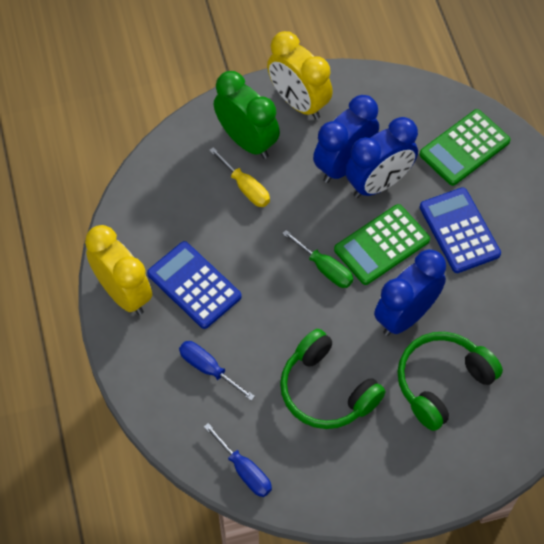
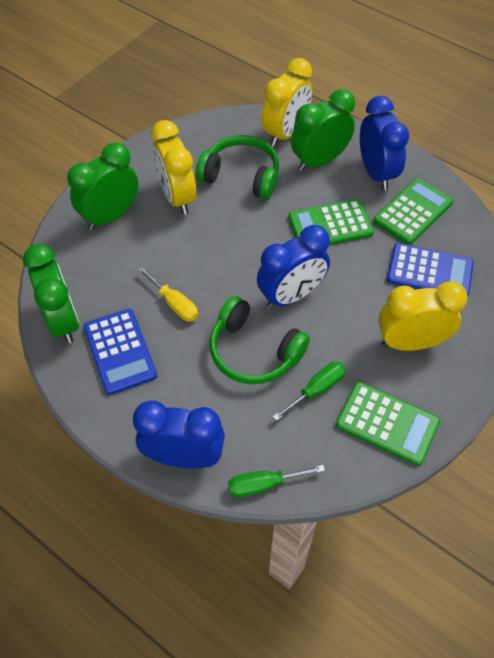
blue screwdriver: [179,341,255,401] [204,423,272,497] = 2 -> none = 0
green calculator: [334,204,430,285] [419,109,511,186] = 2 -> [289,199,374,245] [336,382,440,466] [373,178,453,245] = 3
green clock: [214,71,280,159] = 1 -> [23,244,79,344] [67,143,139,230] [291,89,355,171] = 3
green screwdriver: [282,230,353,288] = 1 -> [228,465,325,497] [272,362,346,421] = 2
yellow clock: [85,225,152,315] [267,31,333,119] = 2 -> [151,120,197,215] [261,58,312,147] [378,281,468,351] = 3

